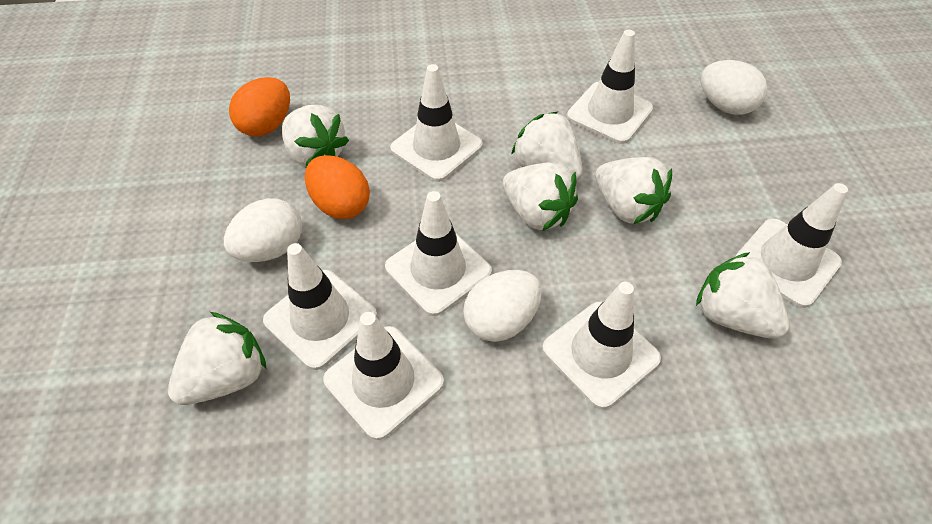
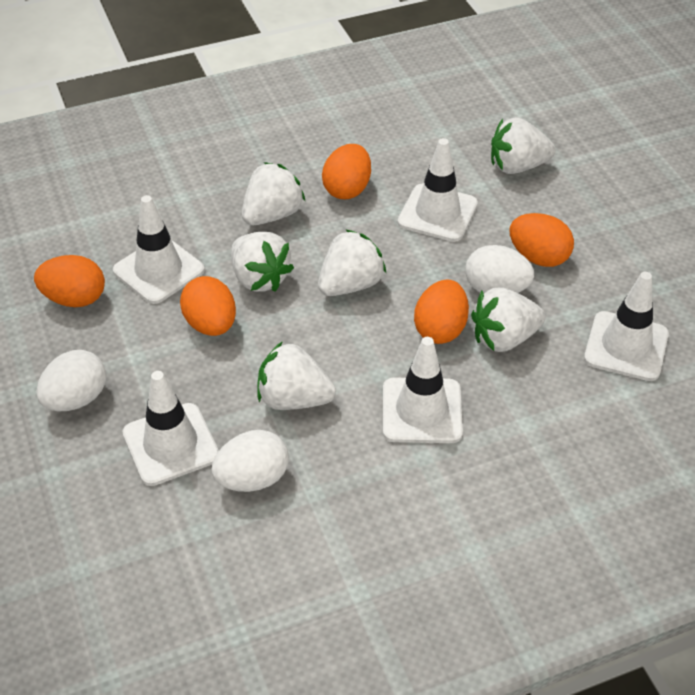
orange egg: [229,77,290,137] [305,155,370,219] = 2 -> [34,255,105,307] [180,276,236,336] [322,144,371,199] [414,280,469,344] [509,213,574,267] = 5
white traffic cone: [263,243,377,370] [323,312,444,440] [385,191,492,316] [390,64,483,182] [542,282,661,409] [567,30,653,144] [735,183,848,308] = 7 -> [113,195,205,304] [123,371,219,486] [383,337,463,443] [398,138,478,242] [584,272,669,381] = 5

